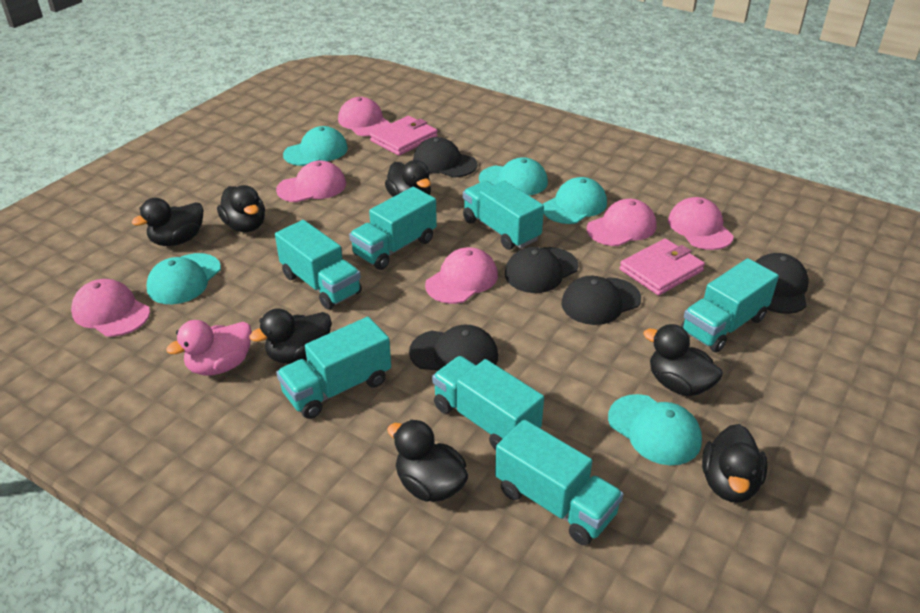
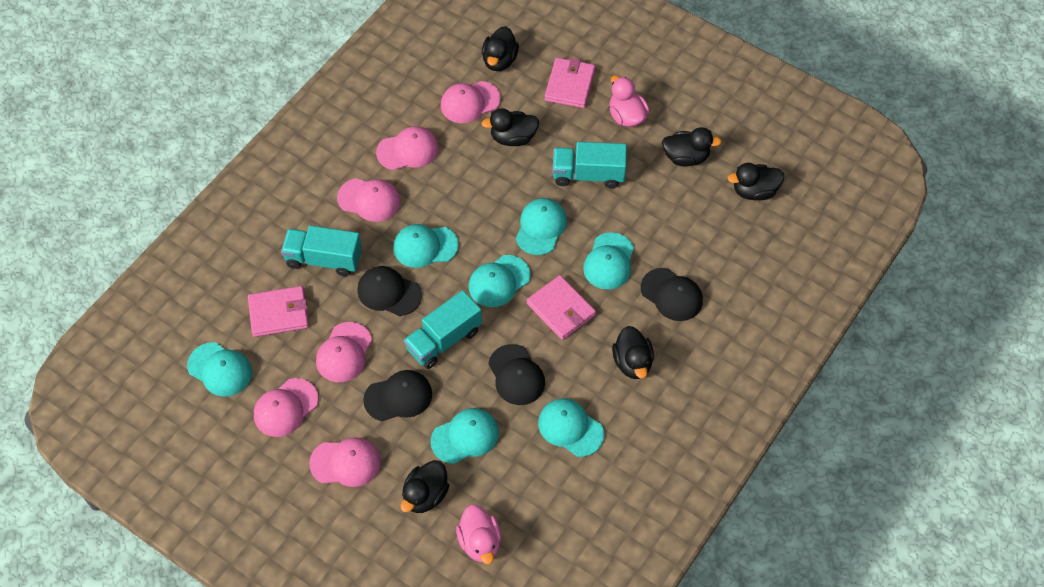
black cap: [409,325,498,370] [413,137,478,178] [505,247,578,293] [561,276,641,325] [755,253,809,314] = 5 -> [357,266,422,316] [363,370,432,421] [488,344,545,405] [641,268,703,321] = 4
black duck: [132,198,203,246] [217,185,265,232] [250,308,332,364] [385,160,431,197] [387,420,468,502] [643,324,723,396] [702,424,768,503] = 7 -> [401,460,449,513] [481,108,539,146] [482,26,519,71] [612,326,654,379] [662,127,722,166] [727,163,784,200] = 6
pink duck: [166,320,252,375] = 1 -> [456,505,501,564] [610,75,649,127] = 2
pink wallet: [370,116,438,156] [620,239,705,295] = 2 -> [248,286,309,337] [527,275,596,340] [545,58,595,108] = 3
turquoise cap: [147,253,221,304] [283,126,348,166] [479,157,548,195] [543,177,607,224] [608,394,702,465] = 5 -> [187,342,252,397] [393,224,459,268] [431,408,499,464] [469,255,530,307] [516,198,567,255] [538,399,604,457] [583,232,634,290] = 7
turquoise truck: [275,220,362,309] [276,317,391,419] [349,187,437,270] [432,356,544,450] [463,181,544,250] [495,419,623,545] [681,258,779,353] = 7 -> [281,225,362,276] [404,290,482,369] [553,142,627,189] = 3

